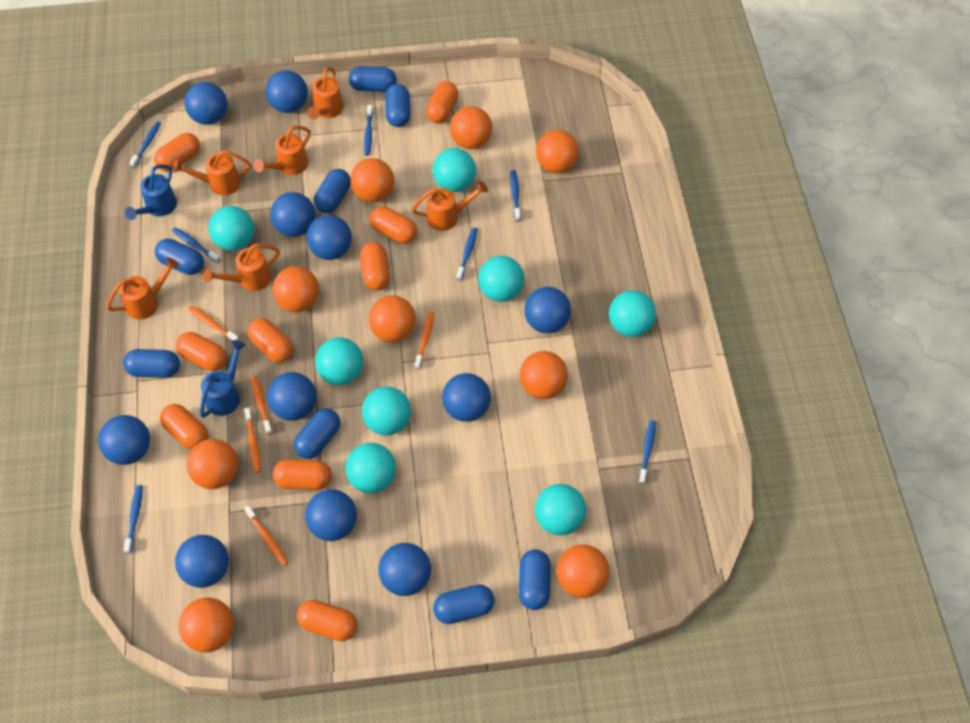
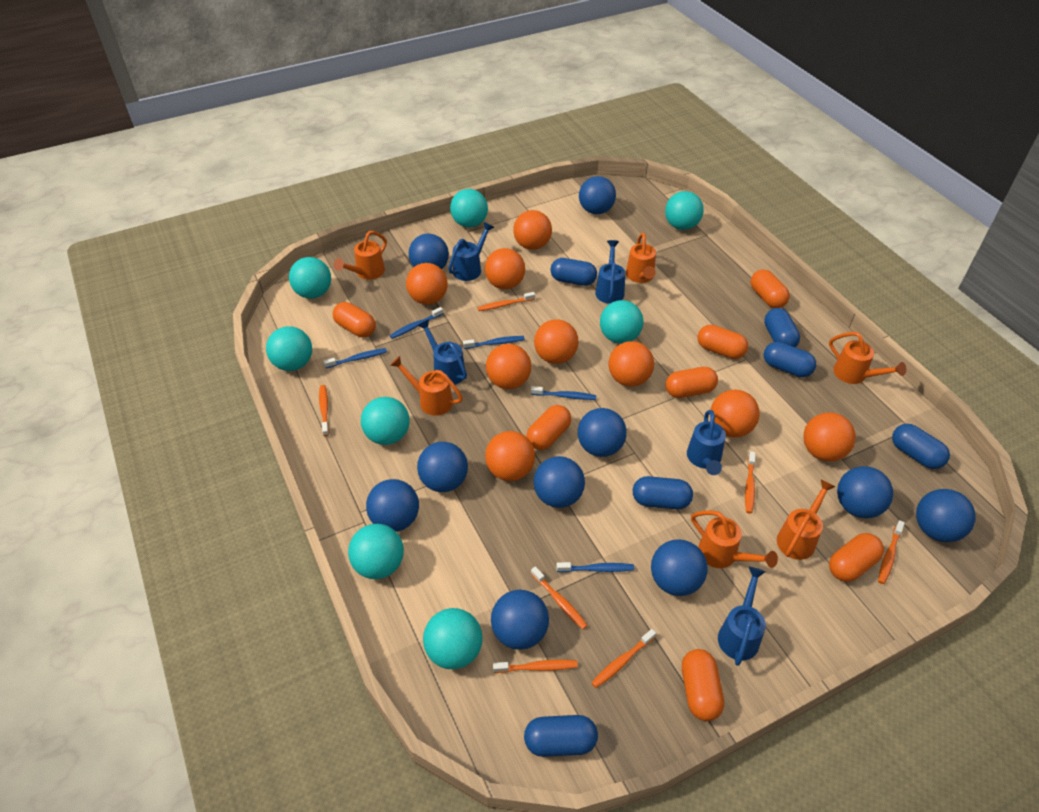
blue ball: [98,415,150,465] [175,535,229,588] [184,82,227,125] [266,70,308,113] [267,372,316,421] [270,192,316,237] [305,489,357,541] [306,215,352,260] [378,543,431,596] [442,373,491,422] [524,287,571,334] = 11 -> [366,479,419,532] [409,234,449,269] [417,442,468,492] [491,590,549,650] [534,456,585,508] [578,408,626,457] [579,176,616,214] [651,539,708,596] [837,466,893,519] [916,489,976,542] = 10
blue capsule: [123,349,180,378] [155,239,204,275] [294,409,340,459] [314,169,351,213] [349,66,397,92] [385,84,410,127] [433,584,494,624] [519,549,551,610] = 8 -> [524,715,598,757] [550,258,597,286] [633,476,693,509] [764,308,800,347] [764,342,816,377] [892,424,950,469] = 6
blue toothbrush: [124,485,143,554] [130,121,161,168] [172,227,221,263] [364,105,373,156] [456,227,478,280] [510,170,521,221] [638,420,656,484] = 7 -> [323,348,387,368] [390,307,443,339] [463,336,525,349] [531,386,596,400] [556,562,634,572] = 5
blue watering can: [125,164,177,220] [200,340,246,418] = 2 -> [417,320,467,385] [448,222,494,281] [595,240,625,304] [687,410,726,475] [718,567,766,666] = 5
orange capsule: [154,133,200,172] [160,404,208,450] [176,332,227,371] [247,318,293,363] [273,459,332,490] [297,600,357,641] [360,242,390,291] [370,206,417,244] [426,81,459,123] = 9 -> [333,302,376,337] [526,405,571,450] [665,367,718,398] [682,649,724,721] [697,325,748,359] [751,269,790,308] [829,533,884,582] = 7
orange toothbrush: [188,305,240,341] [244,408,261,473] [244,506,289,566] [251,375,273,435] [415,311,435,369] = 5 -> [319,385,329,437] [478,292,535,311] [493,660,578,673] [531,566,588,629] [591,629,656,688] [745,451,756,514] [878,520,905,584] = 7

